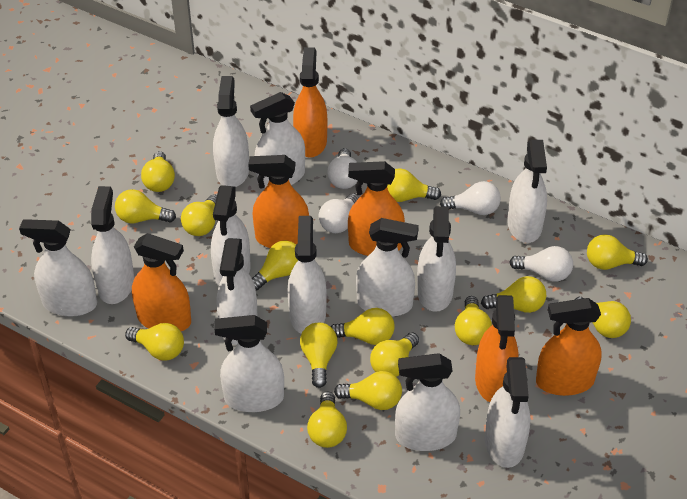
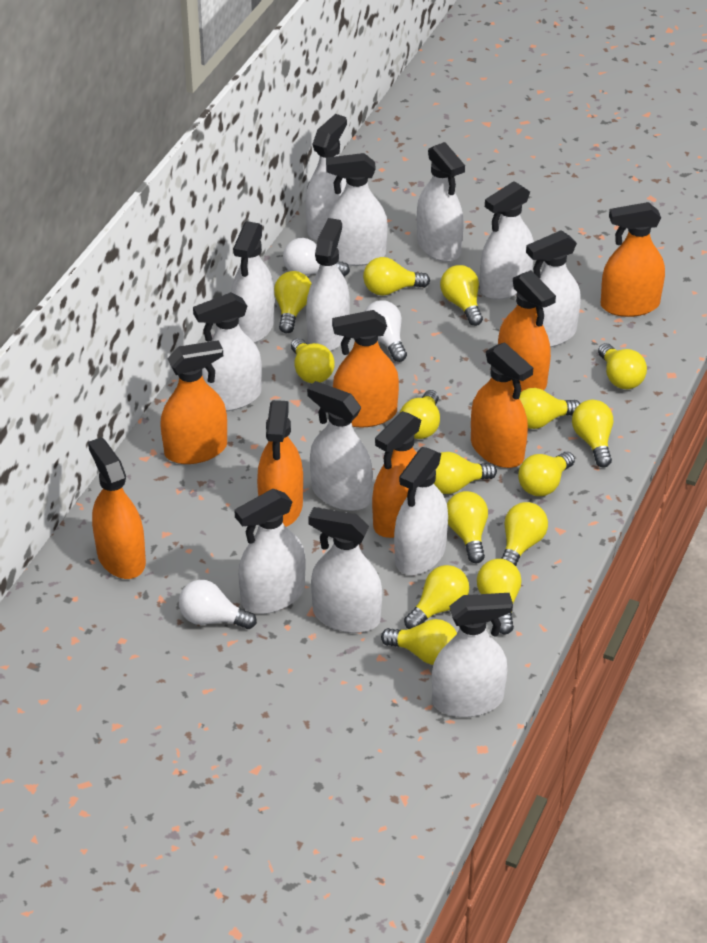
orange spray bottle: [132,233,191,331] [248,155,309,248] [293,47,327,158] [348,161,405,256] [475,295,518,402] [536,298,602,396] = 6 -> [88,437,146,579] [160,340,227,464] [257,400,303,527] [332,310,399,427] [372,411,421,538] [471,342,533,468] [498,270,556,392] [601,202,665,317] = 8
white light bulb: [319,193,359,233] [327,148,358,189] [440,181,501,215] [509,246,573,282] = 4 -> [179,580,257,629] [283,238,350,276] [364,300,407,362] = 3

